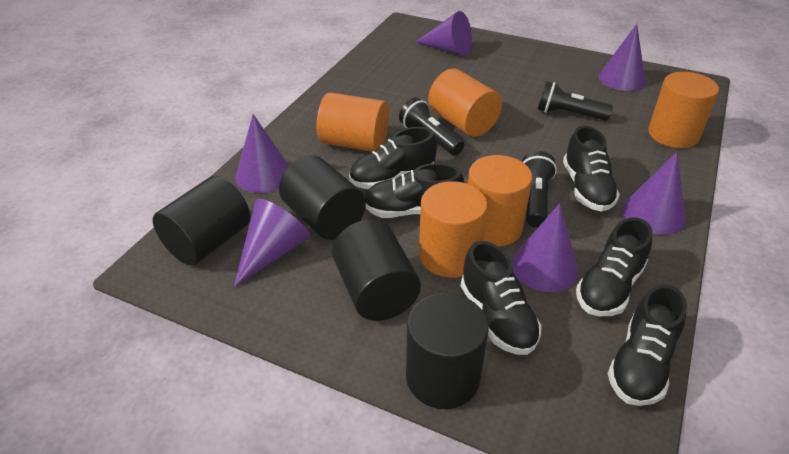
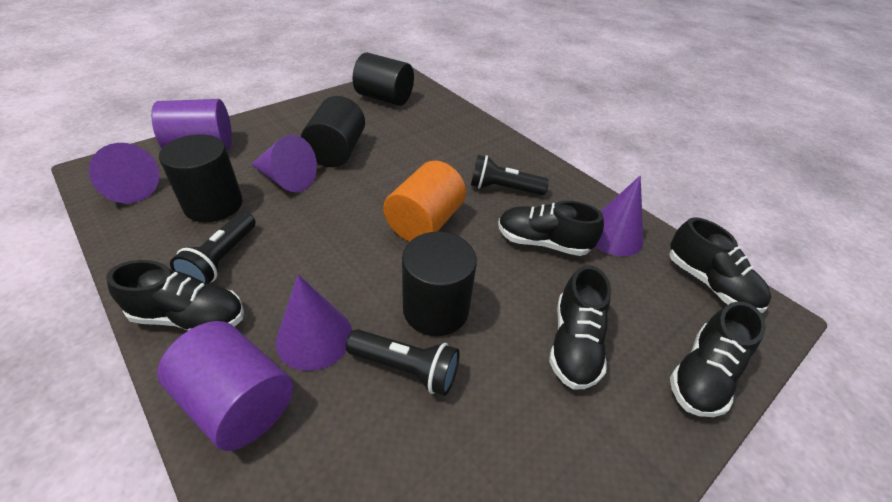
black shoe: [349,127,437,189] [365,163,464,218] [461,241,542,355] [563,126,620,212] [576,217,652,316] [608,284,687,406] = 6 -> [106,260,244,331] [498,201,604,256] [549,265,611,390] [669,217,771,313] [670,301,766,417] = 5
orange cylinder: [317,92,389,152] [419,181,488,278] [428,69,502,137] [468,155,532,246] [648,72,719,148] = 5 -> [383,161,466,242] = 1
purple cone: [234,198,310,287] [235,114,289,193] [416,11,472,56] [512,203,578,292] [598,24,645,91] [623,152,686,235] = 6 -> [89,143,159,203] [251,135,317,192] [276,275,352,371] [596,176,643,256] = 4
purple cylinder: none = 0 -> [151,99,232,150] [157,321,293,451] = 2

